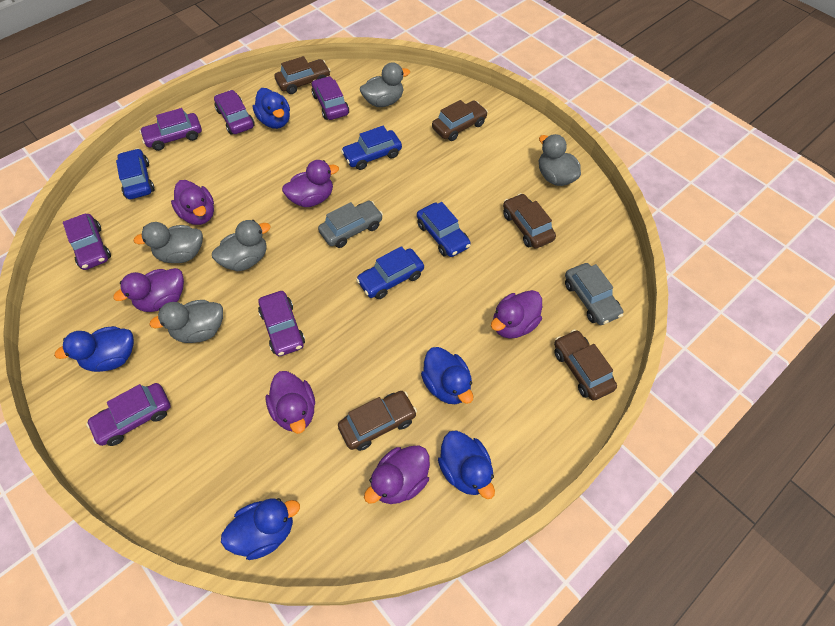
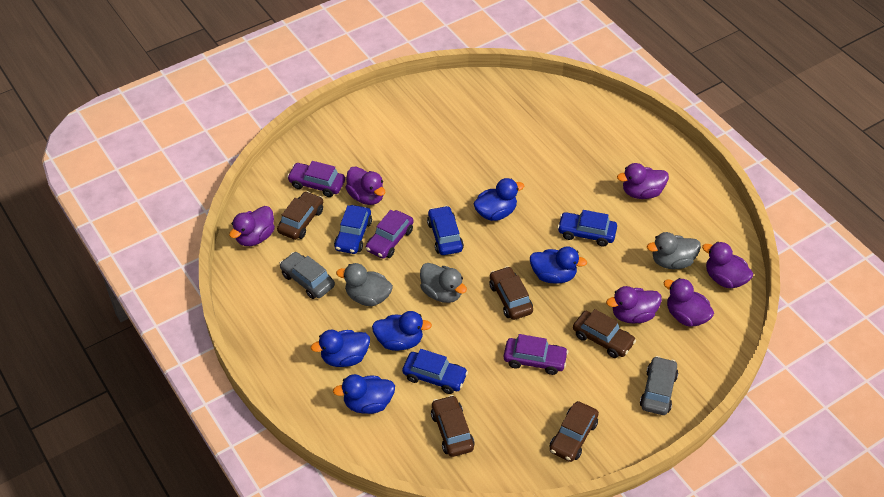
grey duck: [133,222,203,263] [149,300,223,343] [212,220,271,271] [360,62,410,107] [539,134,581,186] = 5 -> [336,263,393,306] [420,263,467,303] [647,232,701,269] = 3
purple car: [63,213,111,270] [86,383,171,446] [139,108,202,151] [214,90,255,134] [258,291,305,356] [312,76,349,120] = 6 -> [287,161,345,197] [366,210,414,259] [504,334,568,375] = 3

